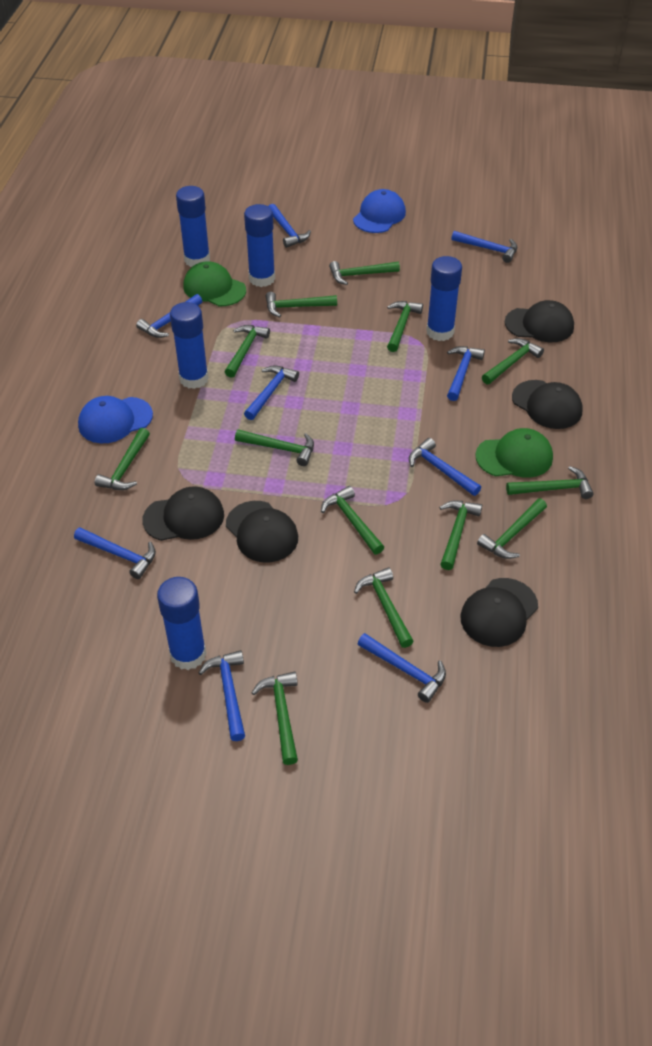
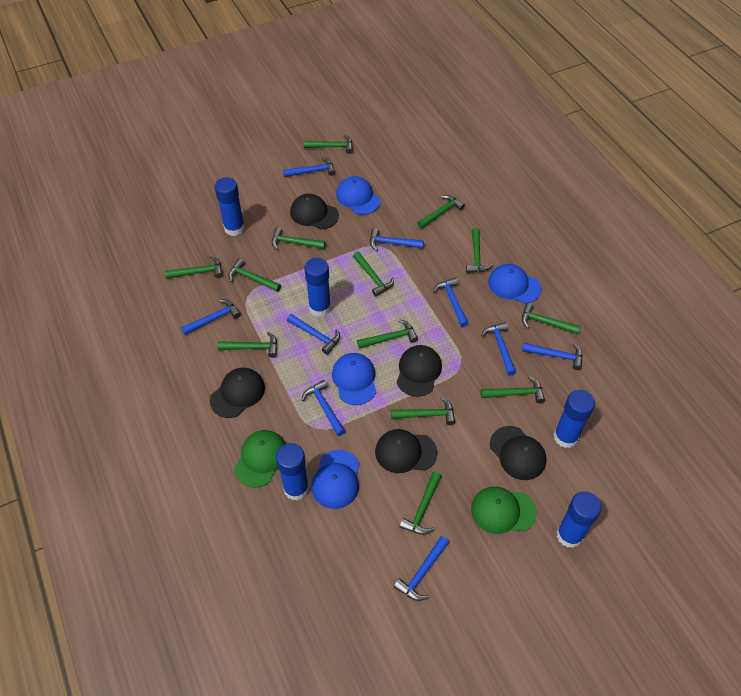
blue cap: [78,396,153,443] [353,189,406,233] = 2 -> [311,450,359,509] [332,353,376,405] [336,176,380,215] [488,264,542,304] = 4

